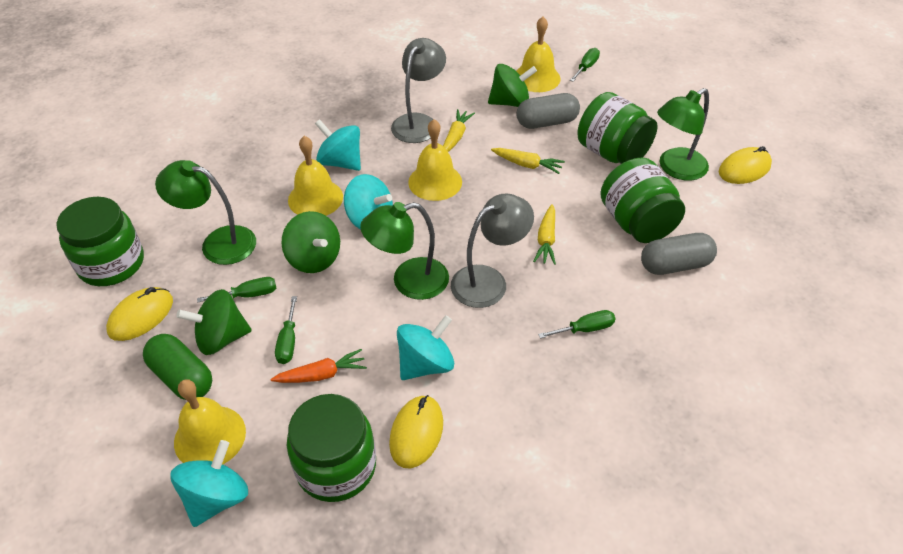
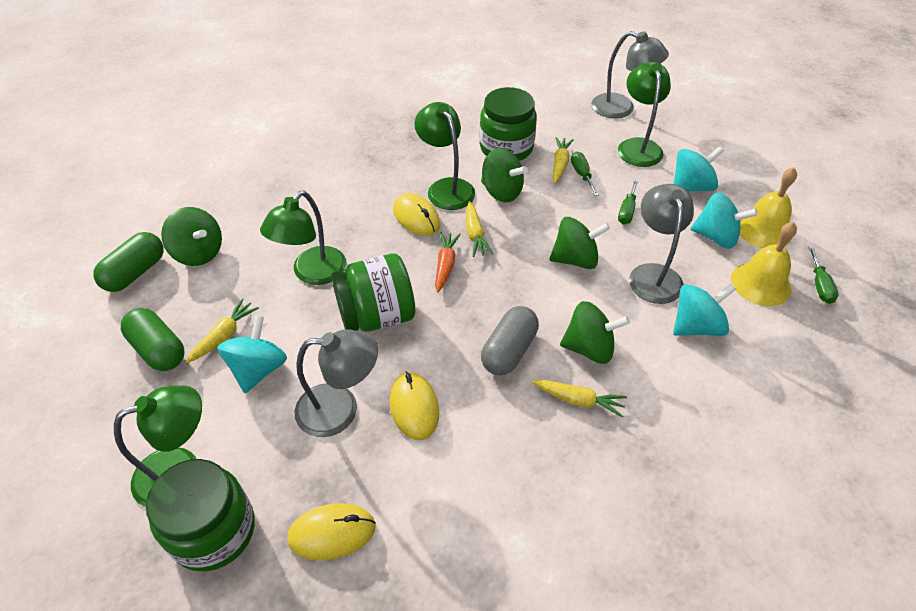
green capsule: [143,334,212,400] = 1 -> [93,232,164,292] [121,308,184,371] = 2
green jar: [56,197,144,286] [287,394,376,502] [577,92,658,164] [600,157,685,243] = 4 -> [146,459,255,571] [331,253,415,332] [479,87,537,161] = 3
green lamp: [155,160,256,265] [360,202,449,300] [657,88,709,181] = 3 -> [114,385,202,507] [260,191,346,285] [414,102,475,210] [618,62,671,167] = 4
green screwdriver: [197,277,276,303] [275,296,297,364] [538,310,615,338] [570,48,600,82] = 4 -> [571,152,599,196] [618,178,639,224] [808,246,839,304] = 3
green spinning top: [176,289,252,355] [281,211,340,273] [488,64,537,107] = 3 -> [161,207,222,266] [481,148,528,202] [550,217,610,269] [560,301,630,364] = 4
grey capsule: [516,93,580,129] [641,233,717,275] = 2 -> [481,306,539,375] = 1
grey lamp: [391,38,446,143] [451,194,534,308] = 2 -> [295,329,378,437] [592,31,669,118] [629,184,694,304] = 3
yellow bell: [174,379,246,464] [288,136,343,216] [408,119,462,201] [517,17,560,92] = 4 -> [731,222,797,306] [740,167,797,248] = 2
yellow carrot: [443,109,475,152] [491,148,565,174] [533,204,556,265] = 3 -> [186,298,259,363] [466,201,494,257] [532,380,627,418] [553,137,574,183] = 4

